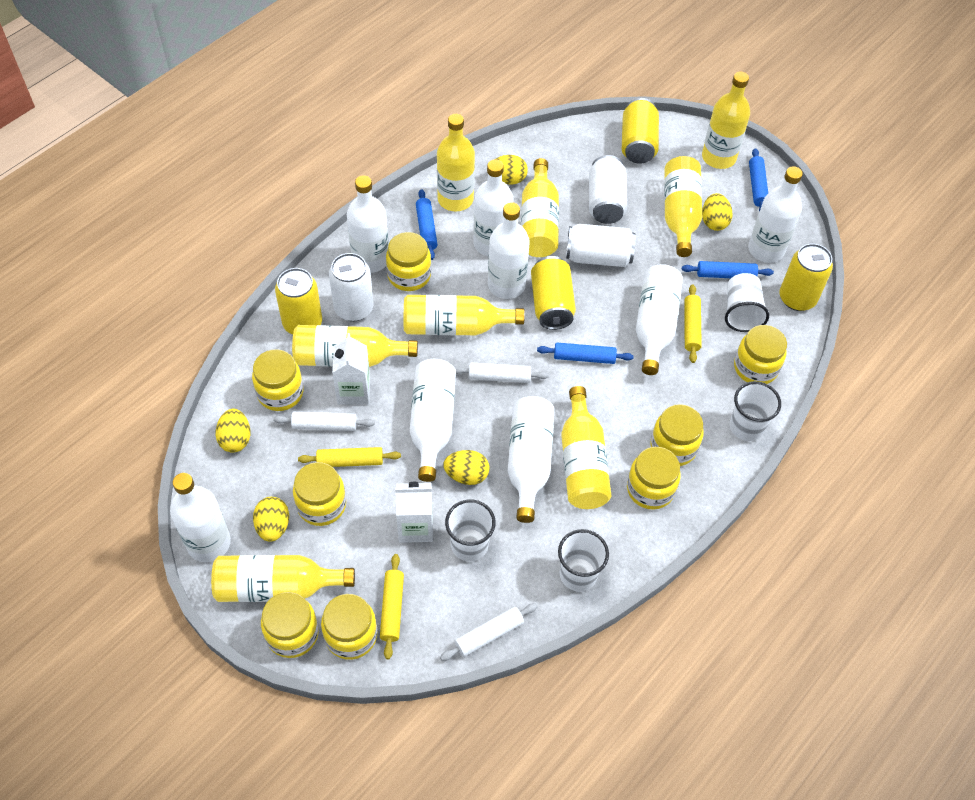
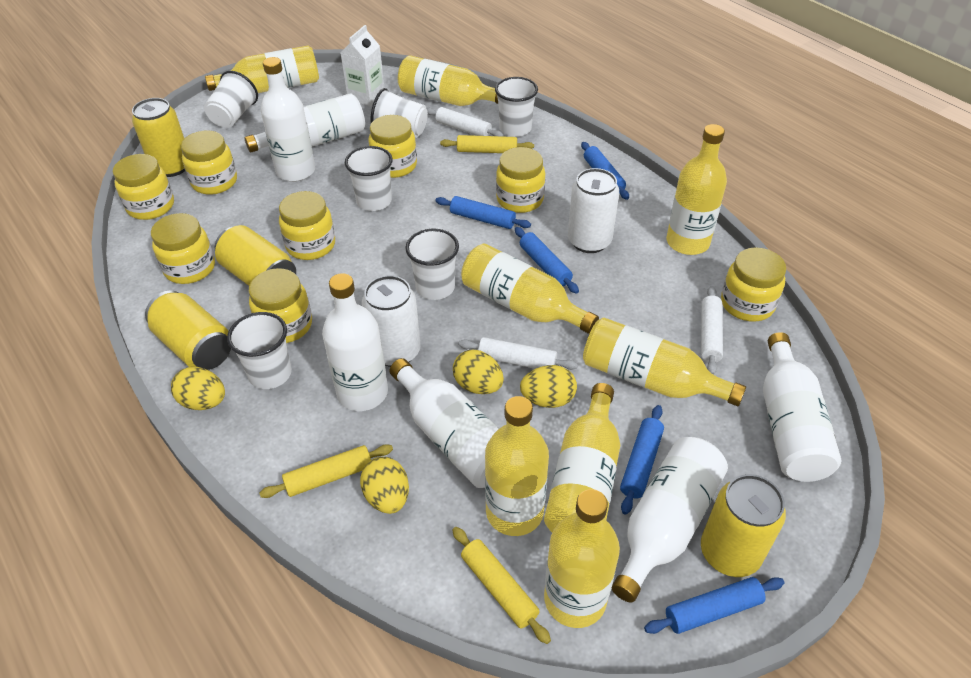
blue rolling pin: [416,189,438,260] [537,343,634,364] [682,261,774,278] [749,148,768,211] = 4 -> [435,196,531,229] [515,227,579,294] [581,142,629,200] [620,405,664,515] [644,577,784,634] = 5
white bottle: [170,473,231,562] [347,175,389,273] [410,359,456,482] [473,159,513,256] [488,202,530,299] [508,396,555,523] [636,264,683,375] [748,166,803,263] = 8 -> [244,93,365,153] [261,57,315,182] [322,273,388,411] [389,358,499,488] [612,437,728,602] [763,332,842,482] = 6
white can: [329,253,374,321] [566,224,636,267] [589,155,627,224] = 3 -> [362,275,421,367] [568,168,619,253] = 2
white carton: [332,333,370,405] [395,482,433,543] = 2 -> [341,25,385,106] = 1
white cup: [445,499,496,561] [558,529,609,592] [725,273,769,332] [730,381,781,441] = 4 -> [204,71,258,128] [227,312,292,389] [345,146,393,211] [371,88,428,138] [405,229,459,300] [495,77,538,137] = 6
yellow egg: [216,409,250,453] [253,497,289,542] [443,450,489,485] [496,155,528,185] [702,193,733,231] = 5 -> [171,367,225,410] [360,457,409,514] [453,350,504,394] [520,365,577,408] = 4

